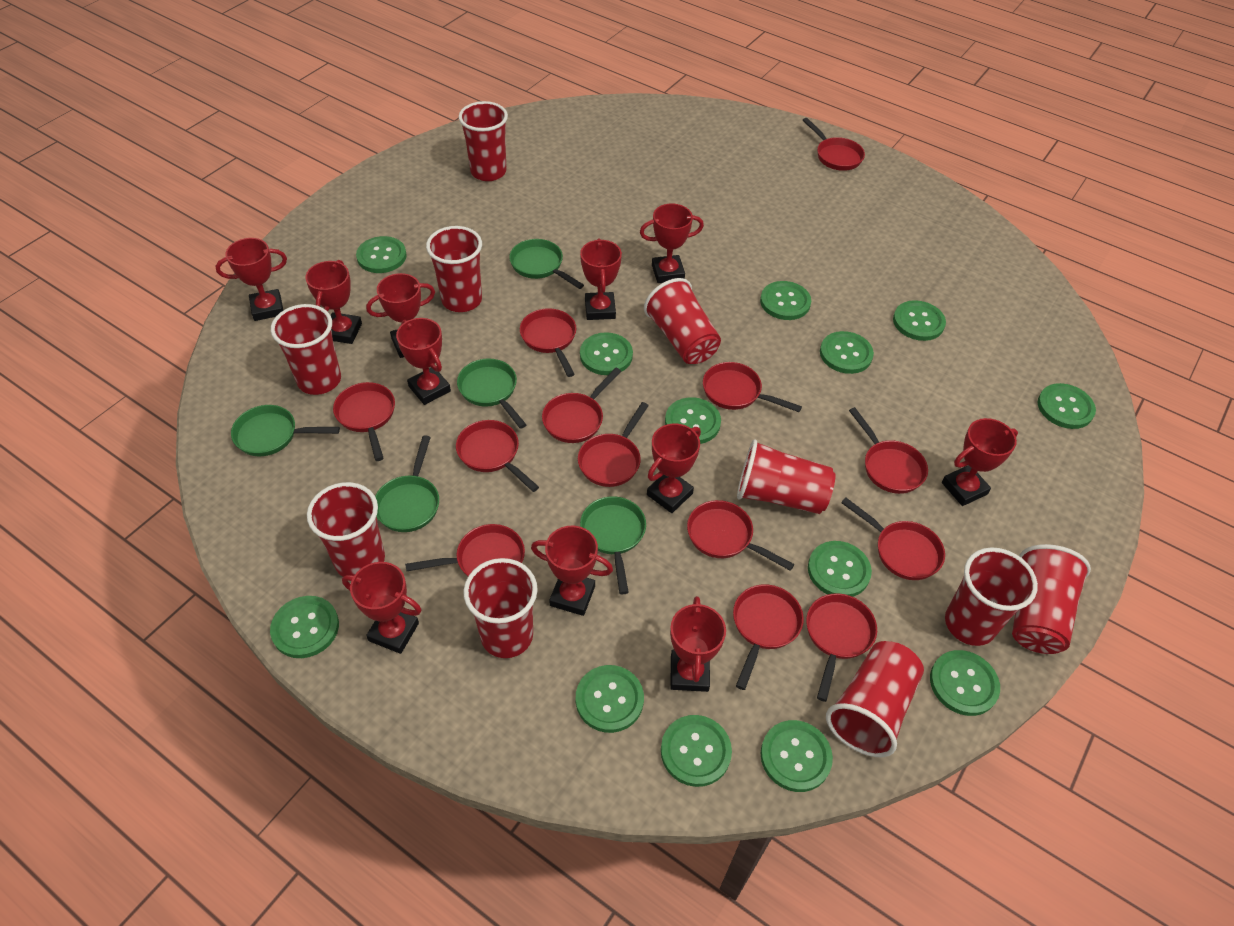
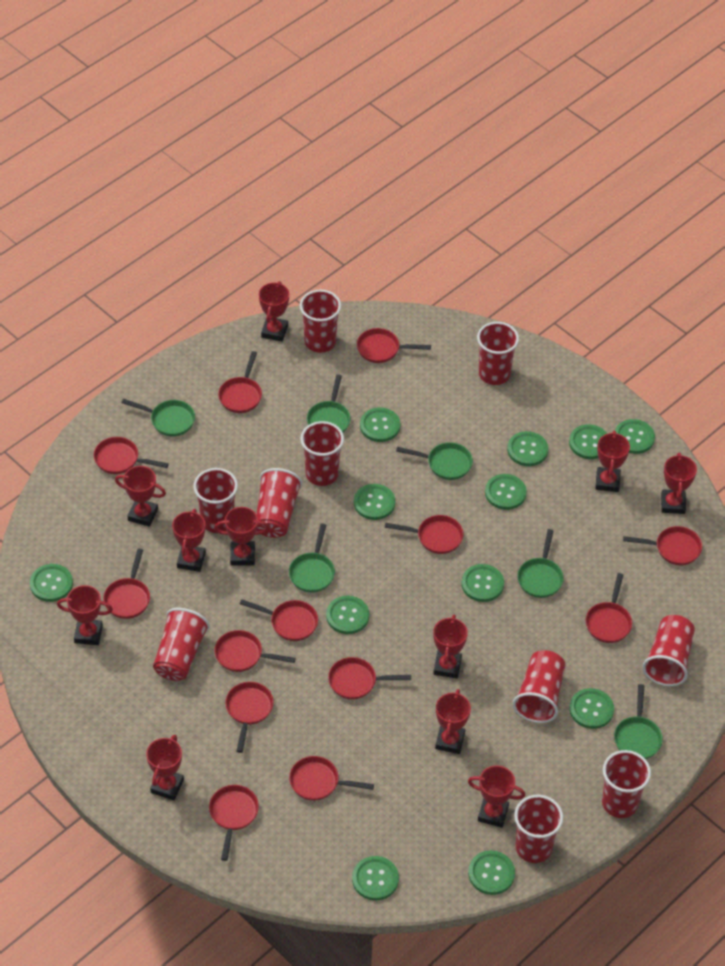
green button: [270,596,339,658] [356,236,407,273] [576,665,644,733] [580,332,633,375] [661,715,732,787] [665,397,721,444] [760,281,811,320] [761,720,833,792] [808,541,872,597] [820,331,874,374] [893,300,946,341] [930,650,1000,716] [1038,383,1096,429] = 13 -> [30,564,73,602] [326,596,369,634] [352,856,399,901] [354,484,395,520] [360,408,400,442] [462,564,504,602] [468,850,515,895] [485,474,526,510] [507,431,548,466] [569,424,607,459] [569,688,614,729] [615,419,655,454] = 12
green pan: [231,405,340,456] [375,435,439,532] [457,358,527,429] [509,239,584,289] [580,496,646,594] = 5 -> [122,398,195,437] [289,524,335,593] [307,374,351,433] [396,442,473,480] [517,529,564,598] [614,684,663,759] = 6

